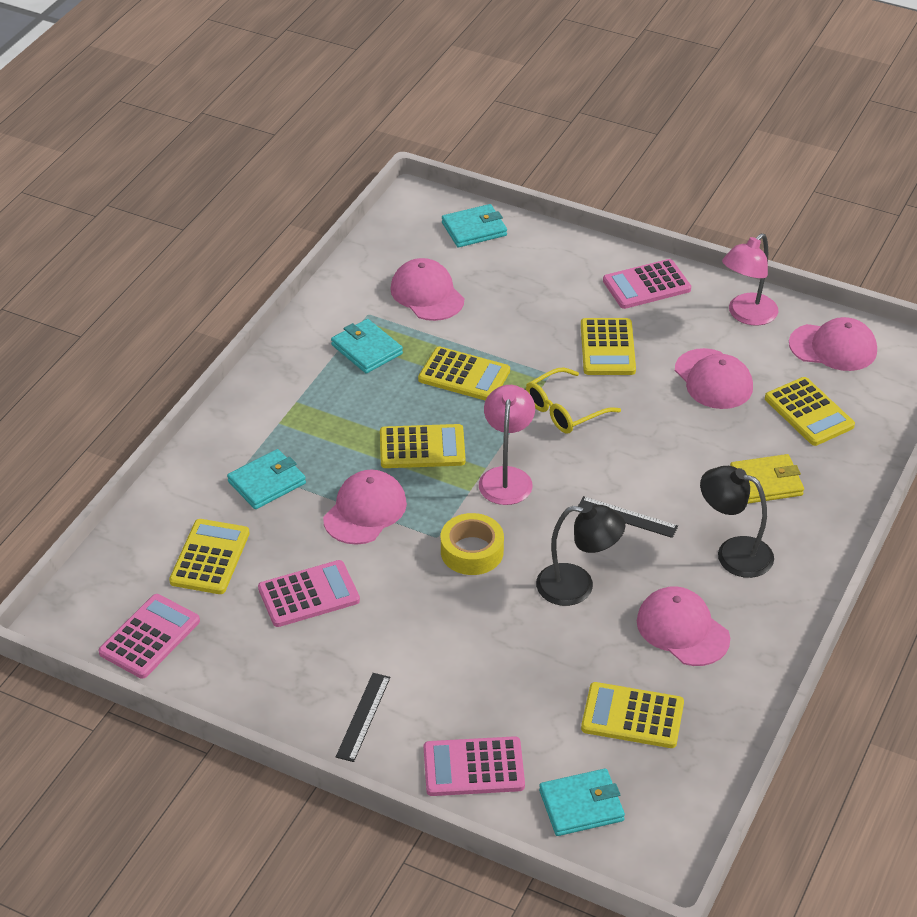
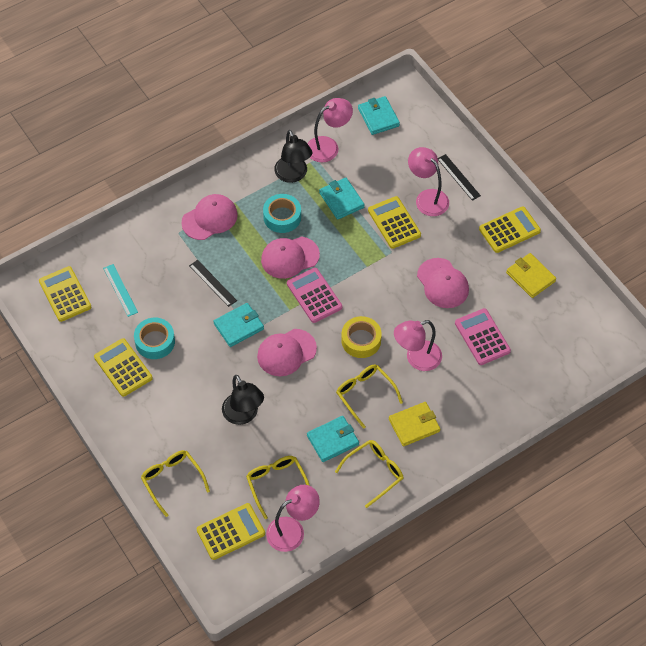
pink calculator: [99,594,200,679] [258,560,360,627] [424,736,525,796] [603,259,691,309] = 4 -> [287,268,342,323] [455,308,511,365] = 2
pink cap: [323,470,407,545] [390,258,464,321] [637,586,730,666] [675,348,753,409] [789,317,877,371] = 5 -> [181,194,238,240] [257,329,317,376] [261,236,320,279] [417,258,469,308] = 4
pink lamp: [479,385,535,505] [722,233,778,326] = 2 -> [266,485,320,552] [307,98,353,162] [394,320,442,371] [408,147,449,216] = 4
turquoise ruler: none = 0 -> [103,264,138,317] = 1
turquoise tape: none = 0 -> [134,318,175,359] [263,194,301,233] = 2
yellow calculator: [169,519,250,594] [380,424,466,468] [418,347,510,401] [581,318,636,375] [581,682,684,748] [765,377,855,446] = 6 -> [39,266,91,322] [94,338,153,397] [197,503,265,560] [368,196,421,249] [479,206,541,253] = 5
yellow glasses: [526,367,621,434] = 1 -> [141,450,210,517] [246,456,310,519] [335,440,403,508] [336,365,403,429] = 4
yellow wallet: [730,454,804,504] = 1 -> [389,402,440,447] [506,253,556,298] = 2

